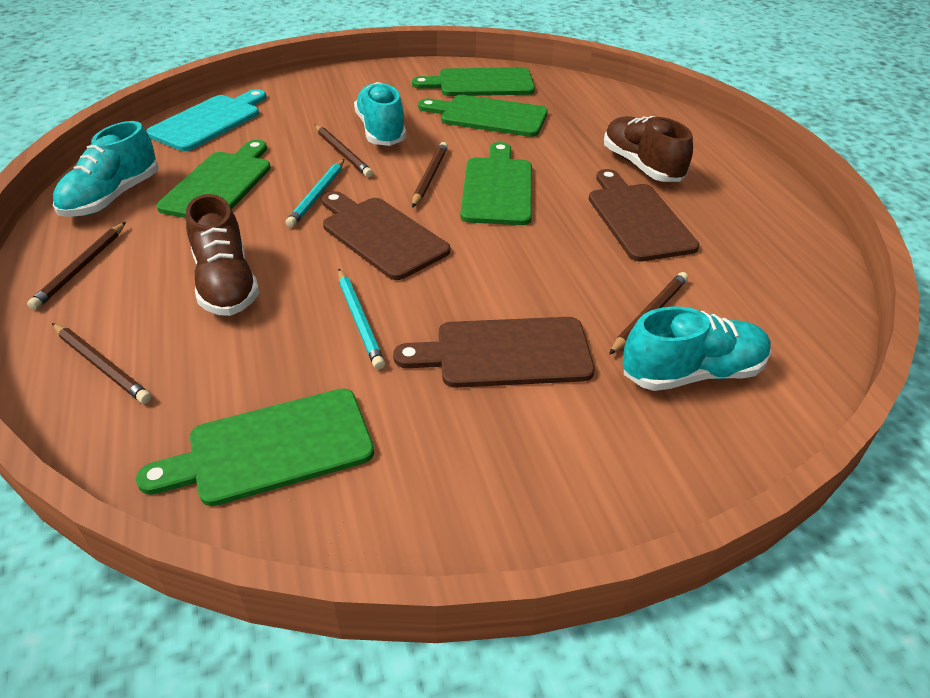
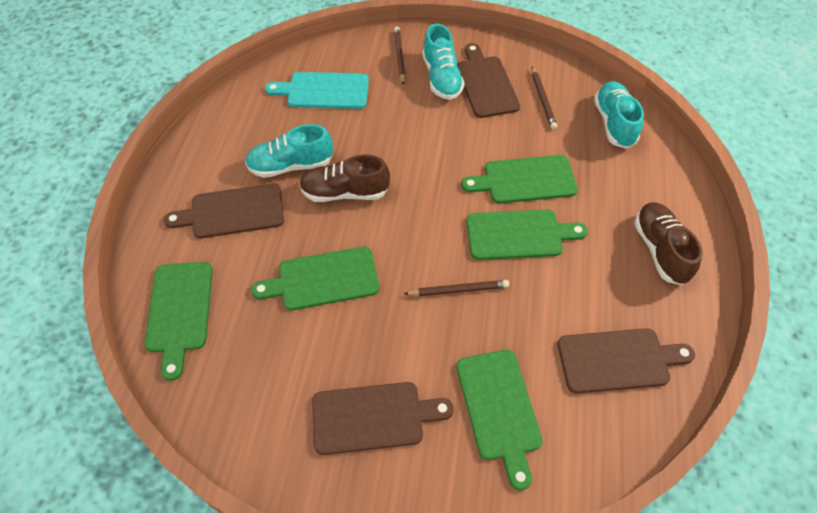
brown cutting board: [322,191,450,280] [393,317,595,388] [589,169,699,262] = 3 -> [164,183,284,239] [312,382,454,455] [457,43,520,118] [557,328,695,394] = 4
brown pencil: [27,222,126,310] [52,323,152,404] [315,125,373,177] [412,142,448,208] [609,272,688,355] = 5 -> [394,26,406,85] [404,280,509,296] [532,66,557,129] = 3
turquoise pencil: [286,159,344,227] [338,269,385,370] = 2 -> none = 0

